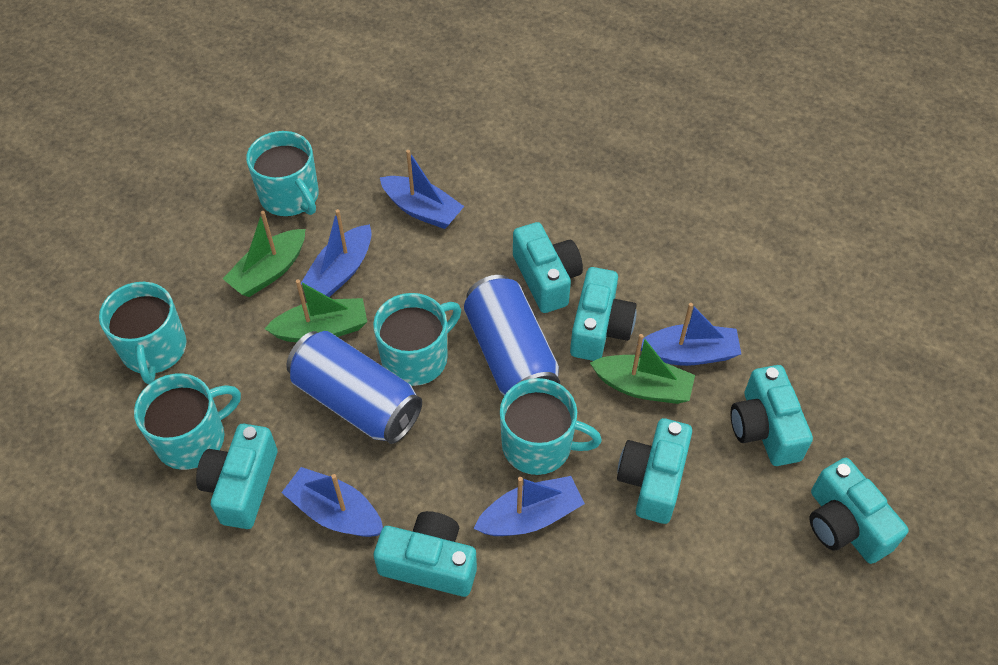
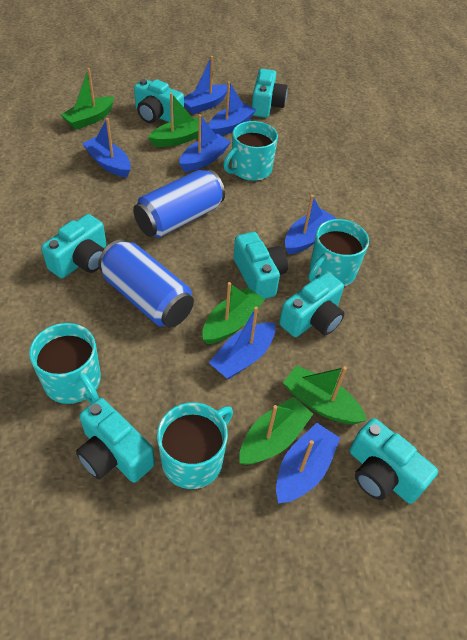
blue boat: [281,467,383,537] [301,209,372,297] [380,150,464,229] [474,476,585,536] [641,303,741,366] = 5 -> [82,118,131,178] [179,114,231,172] [184,56,227,114] [209,81,256,136] [209,307,275,379] [276,423,340,504] [285,195,336,255] = 7
green boat: [223,211,305,297] [265,280,367,342] [590,334,695,404] = 3 -> [61,68,114,130] [148,93,199,147] [202,282,265,344] [239,396,313,465] [283,365,367,424] = 5
turquoise mug: [99,282,187,384] [134,373,241,470] [246,131,319,216] [373,293,461,386] [500,378,602,475] = 5 -> [29,323,101,404] [157,402,233,489] [223,121,278,181] [309,219,369,286] = 4

